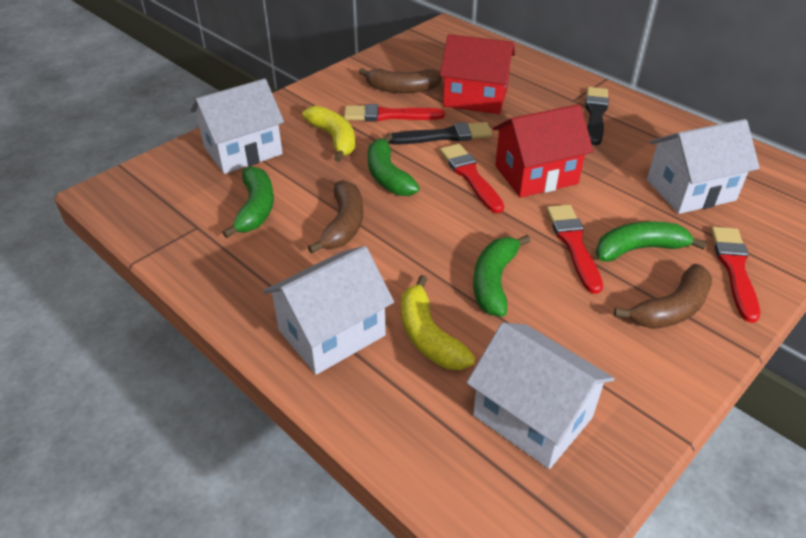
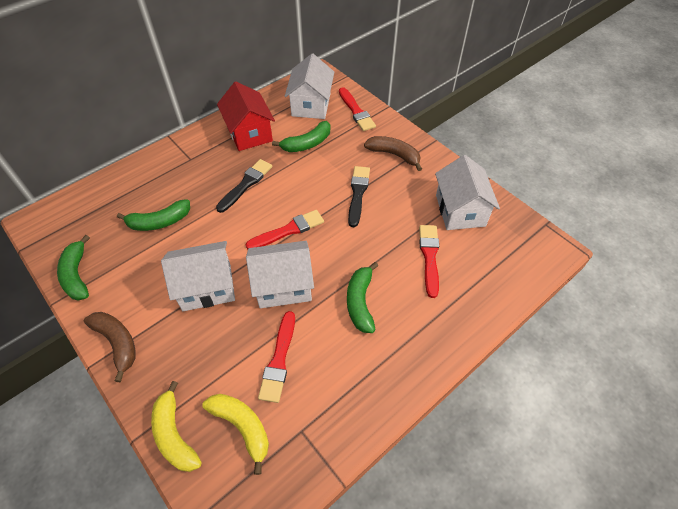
brown banana: [308,180,363,254] [359,68,442,93] [614,264,712,329] = 3 -> [84,312,136,382] [364,136,422,171] = 2
red house: [440,34,515,114] [493,104,594,198] = 2 -> [217,82,275,151] = 1

